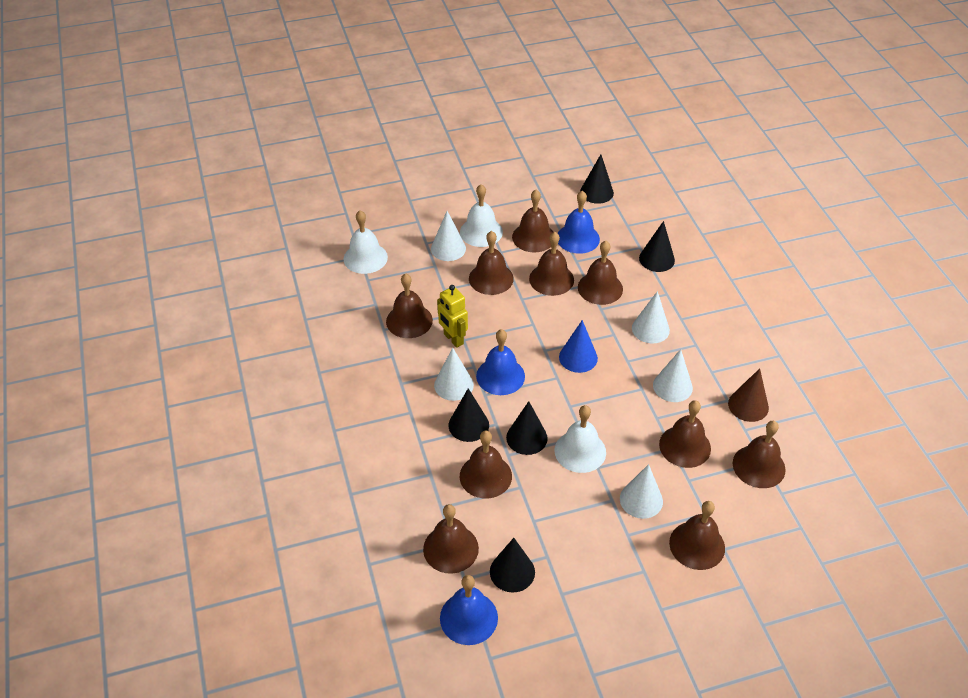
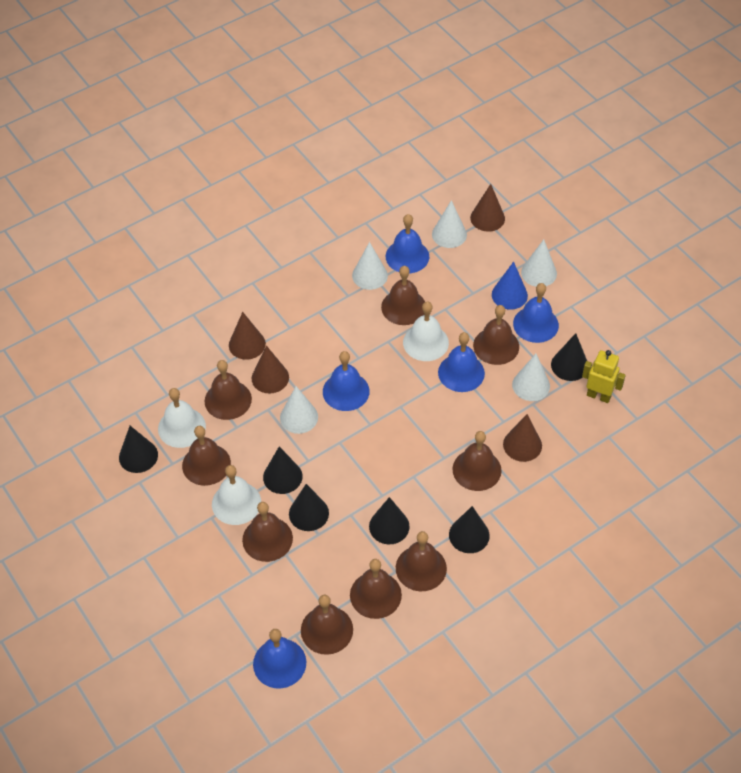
black cone: [448,388,489,442] [490,538,535,593] [506,401,548,455] [580,154,614,204] [639,221,675,272] = 5 -> [119,426,158,473] [263,447,303,494] [289,484,329,531] [369,497,410,544] [449,506,490,553] [551,333,587,381] = 6
blue bell: [440,575,498,645] [476,329,525,395] [558,191,600,254] = 3 -> [253,629,306,689] [323,351,370,411] [386,214,429,273] [438,332,485,392] [513,283,559,343] = 5
brown bell: [386,273,433,338] [423,504,479,574] [460,431,512,498] [469,231,514,295] [512,190,553,253] [529,232,574,296] [578,241,623,305] [659,400,711,468] [669,501,725,570] [733,421,786,488] = 10 -> [182,426,231,486] [204,360,252,420] [242,502,293,562] [301,595,353,655] [350,559,402,619] [381,266,425,325] [396,531,447,591] [453,431,502,491] [473,305,519,365] = 9
brown cone: [728,368,769,422] = 1 -> [229,312,266,360] [252,346,289,393] [470,184,505,231] [503,414,542,462] = 4

